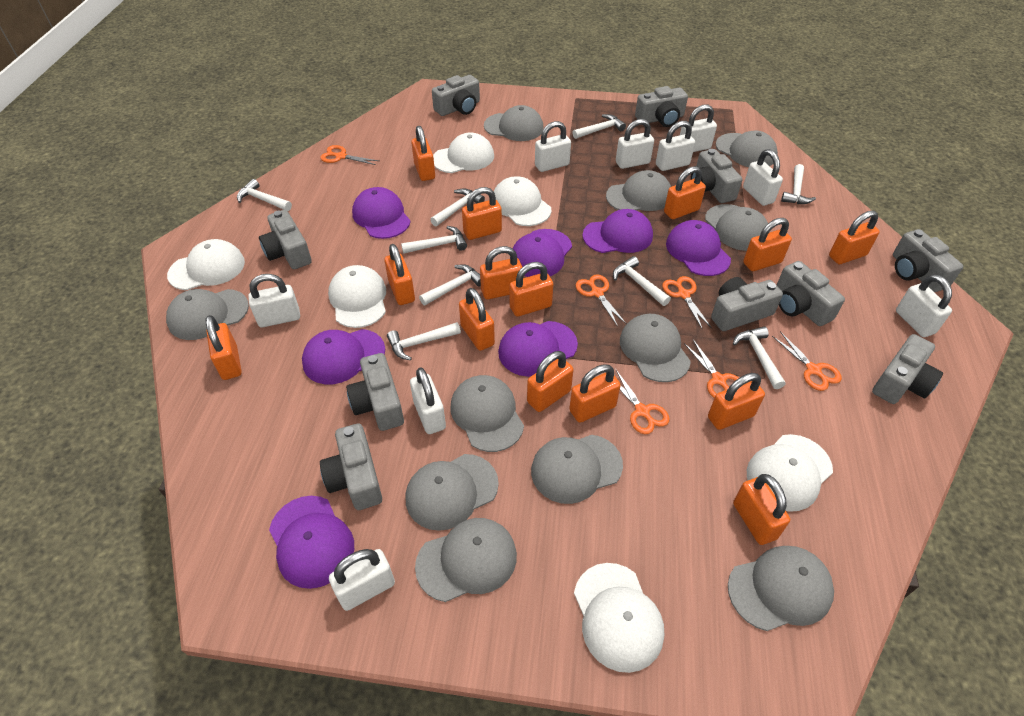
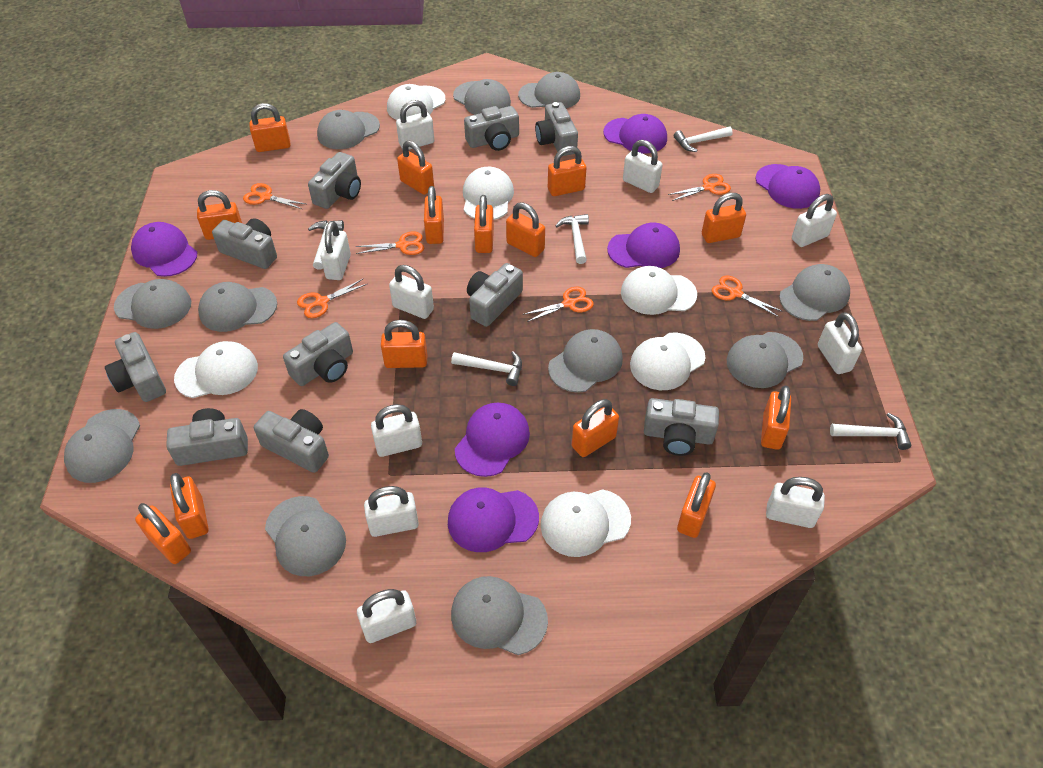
purple cap: [269,496,354,589] [302,329,385,384] [352,187,411,239] [498,321,578,377] [513,229,572,277] [583,209,653,253] [666,220,731,276] = 7 -> [131,222,197,277] [448,487,539,552] [455,403,530,477] [603,114,667,154] [607,223,680,268] [756,164,820,209] = 6
white hammer: [237,179,292,211] [387,322,461,360] [401,226,467,254] [419,264,481,306] [430,188,485,226] [572,114,626,139] [613,256,671,306] [733,326,786,389] [781,164,816,204] = 9 -> [308,220,344,270] [451,351,522,386] [555,214,589,264] [674,127,733,152] [830,412,911,450] = 5
white padlock: [248,274,300,327] [329,549,395,611] [410,367,446,434] [535,121,571,172] [616,119,654,169] [656,121,695,171] [680,104,717,152] [743,149,783,206] [896,274,952,337] = 9 -> [321,221,351,280] [357,589,416,643] [364,486,419,537] [371,404,422,457] [389,265,434,319] [396,100,434,150] [623,140,662,193] [766,477,825,528] [792,194,837,247] [818,312,862,374] = 10

